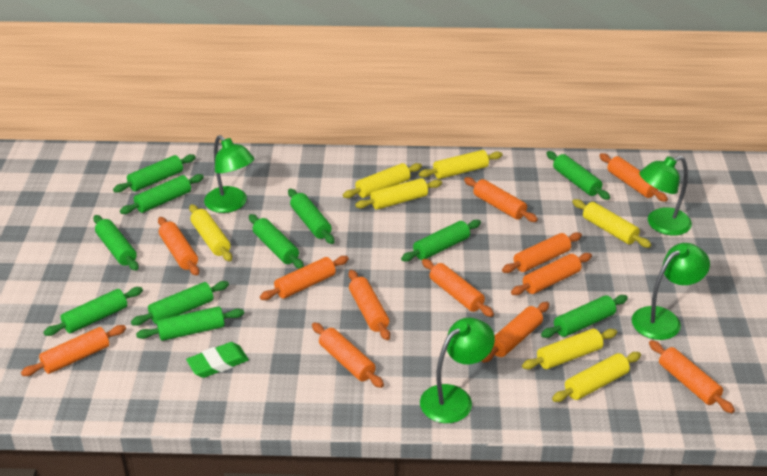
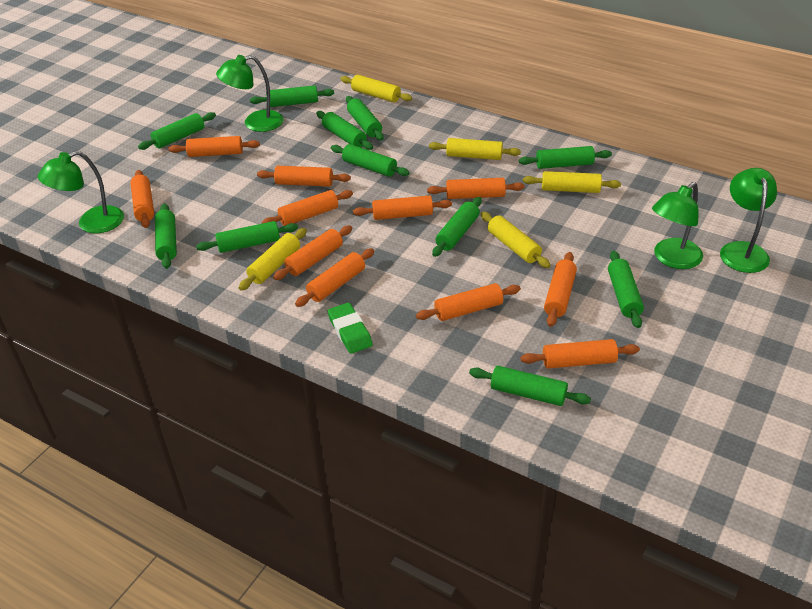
orange rolling pin: [21,325,126,376] [158,217,199,276] [260,256,349,300] [312,322,384,388] [349,270,390,340] [422,259,494,317] [464,177,538,222] [482,302,549,363] [502,232,582,273] [511,253,592,295] [599,153,668,202] [649,340,735,413] = 12 -> [130,170,154,228] [169,136,260,157] [257,166,351,187] [262,190,353,226] [273,225,352,280] [295,248,374,307] [353,195,452,220] [416,283,521,321] [427,178,525,199] [521,339,640,369] [544,252,577,327] = 11
yellow rolling pin: [189,204,232,261] [343,163,422,198] [355,178,442,210] [419,150,502,179] [522,329,617,369] [552,352,641,402] [572,199,651,248] = 7 -> [239,228,307,291] [340,75,412,102] [429,138,521,160] [481,212,551,268] [523,171,621,193] = 5

